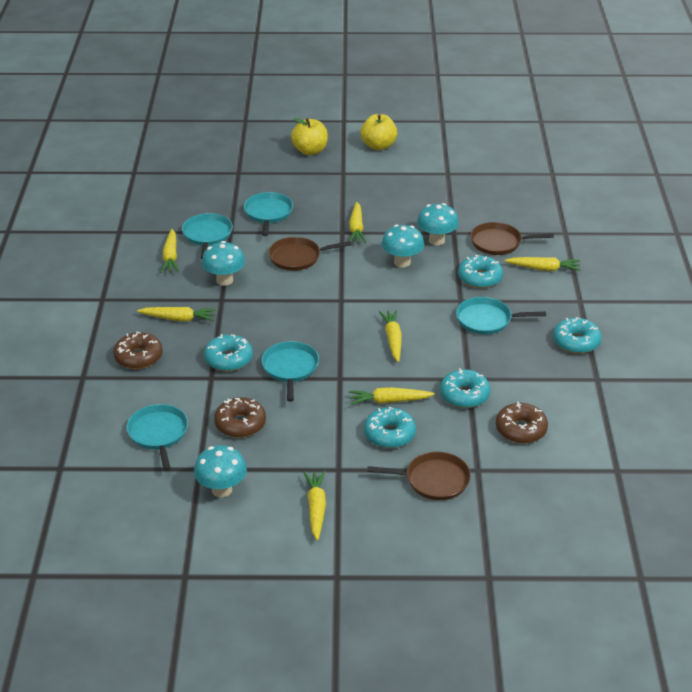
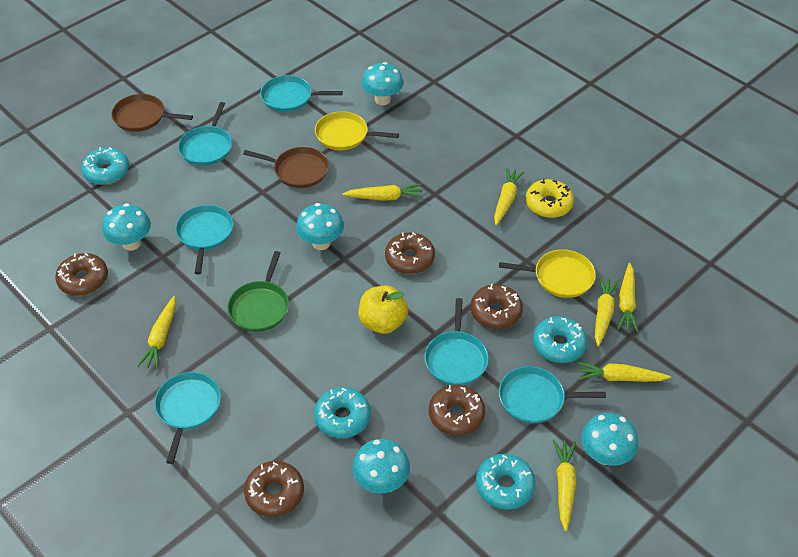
brown donut: [113,332,163,369] [214,397,266,438] [496,402,548,443] = 3 -> [55,253,108,296] [244,461,304,517] [385,232,435,274] [429,385,485,436] [470,284,523,329] = 5
brown pan: [268,237,352,271] [367,452,471,500] [470,222,554,255] = 3 -> [111,94,193,132] [243,147,329,188] = 2
green pan: none = 0 -> [227,251,289,332] = 1
turquoise donut: [204,334,253,371] [364,407,416,448] [440,368,490,408] [458,255,503,288] [553,317,602,354] = 5 -> [81,147,129,185] [314,387,371,438] [476,454,536,510] [533,316,587,363] = 4
turquoise mushroom: [194,445,247,497] [202,241,245,286] [382,225,424,267] [417,203,459,245] = 4 -> [102,203,151,251] [296,203,344,250] [353,439,410,493] [362,62,404,105] [581,413,638,466] = 5
turquoise pan: [126,404,188,471] [182,213,233,259] [244,192,293,236] [261,341,319,402] [456,297,546,335] = 5 -> [154,372,221,464] [175,205,233,274] [178,102,232,166] [260,75,343,112] [424,298,488,385] [499,366,606,423] = 6
yellow apple: [291,118,328,155] [360,114,397,150] = 2 -> [359,286,408,334] = 1
yellow donut: none = 0 -> [526,179,574,218] = 1
yellow pan: none = 0 -> [315,111,399,150] [499,249,596,298] = 2

